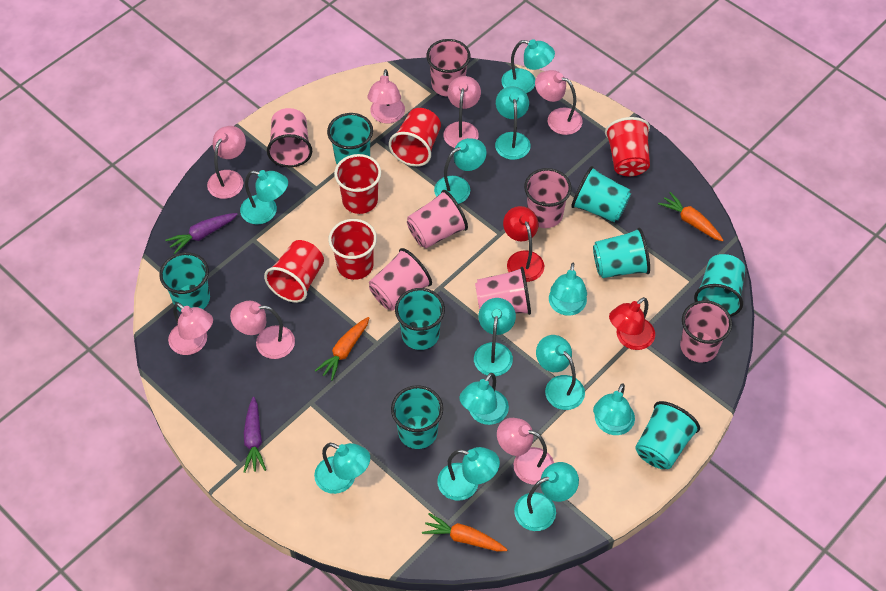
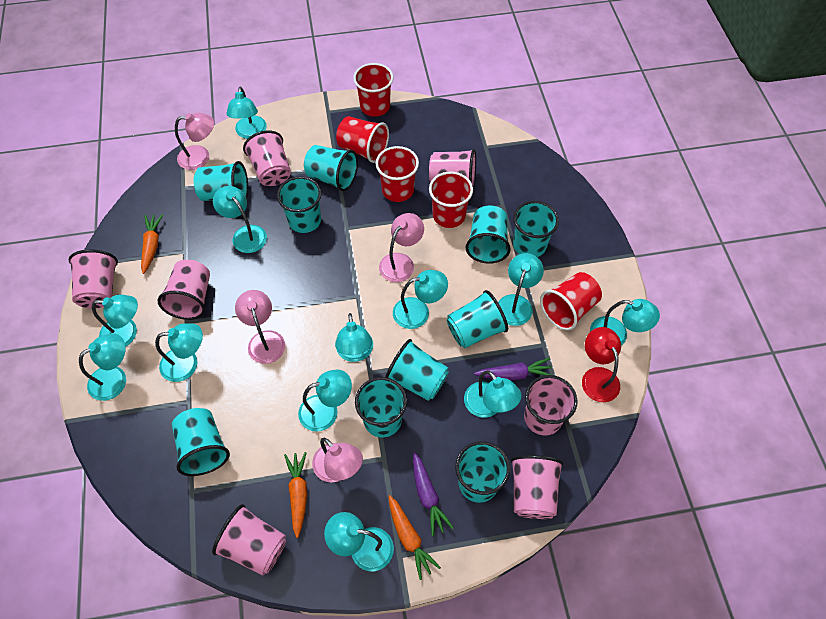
pink lamp: [168,302,213,355] [207,126,246,199] [230,301,295,359] [367,69,405,124] [444,76,481,148] [497,418,554,485] [535,70,583,135] = 7 -> [175,113,214,170] [235,290,285,364] [312,438,363,483] [379,213,424,282] = 4
red lamp: [503,206,544,282] [609,297,655,350] = 2 -> [582,327,621,402] = 1
turquoise cup: [159,252,210,312] [327,113,373,164] [391,385,443,449] [395,288,445,350] [571,166,631,222] [593,228,650,278] [635,401,700,469] [694,254,745,316] = 8 -> [172,408,230,476] [194,161,248,201] [277,176,322,233] [304,145,358,191] [355,377,407,438] [385,339,449,401] [447,290,508,348] [455,441,510,503] [466,206,511,264] [513,201,559,257] = 10

